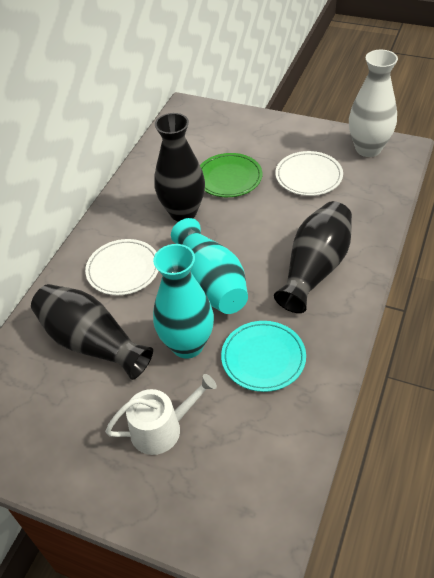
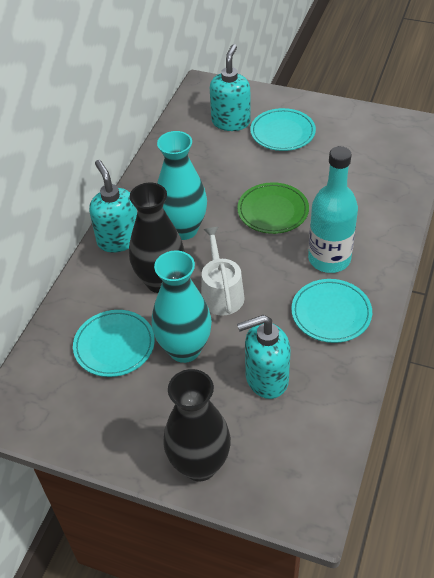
black vase: [31,284,153,380] [155,113,205,222] [274,201,352,313] = 3 -> [129,183,185,293] [163,369,231,481] = 2
turquoise bottle: none = 0 -> [308,146,358,273] = 1
turquoise plate: [221,321,306,392] = 1 -> [73,310,155,377] [250,108,316,151] [291,279,372,343] = 3
turquoise soap dispenser: none = 0 -> [89,160,137,252] [210,44,251,131] [237,315,291,399] = 3
white plate: [85,239,159,295] [275,151,343,196] = 2 -> none = 0
white vase: [349,50,398,157] = 1 -> none = 0

